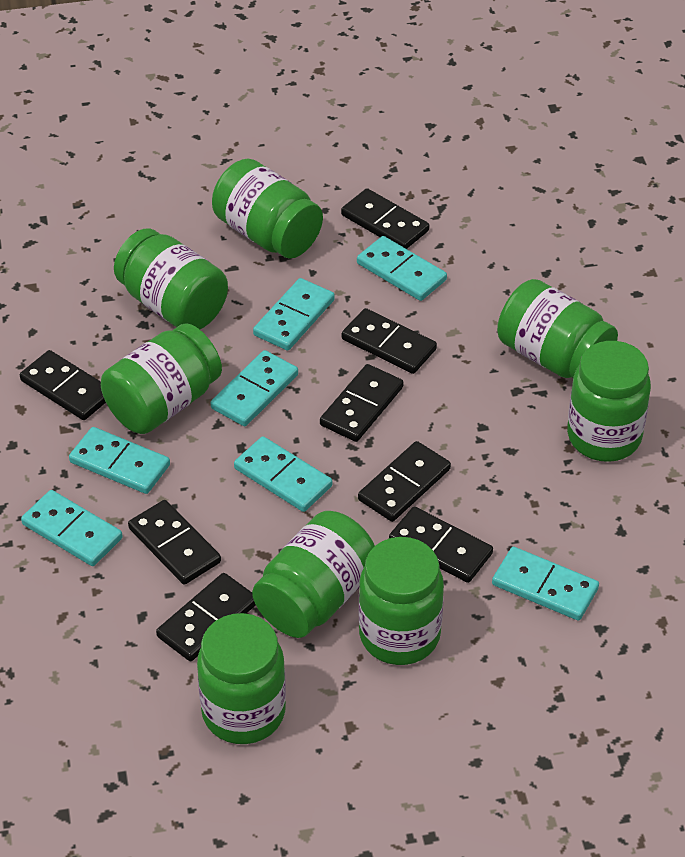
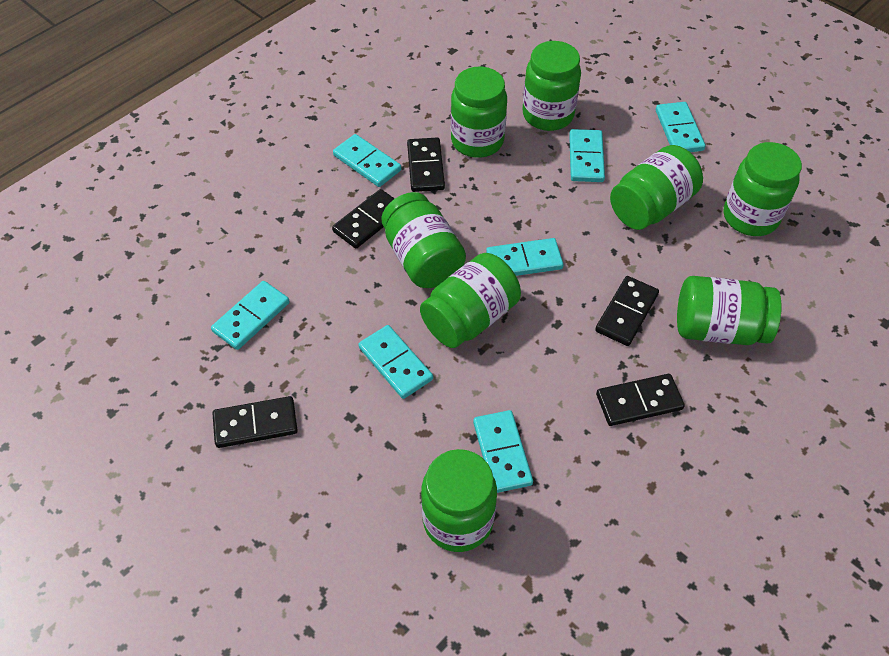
black domino: [20,350,106,420] [128,500,221,585] [156,573,256,661] [320,364,404,442] [341,188,429,249] [342,308,437,374] [358,441,451,522] [389,506,493,583] = 8 -> [212,396,298,448] [332,189,395,249] [407,138,445,192] [595,276,659,346] [596,374,685,426] = 5

